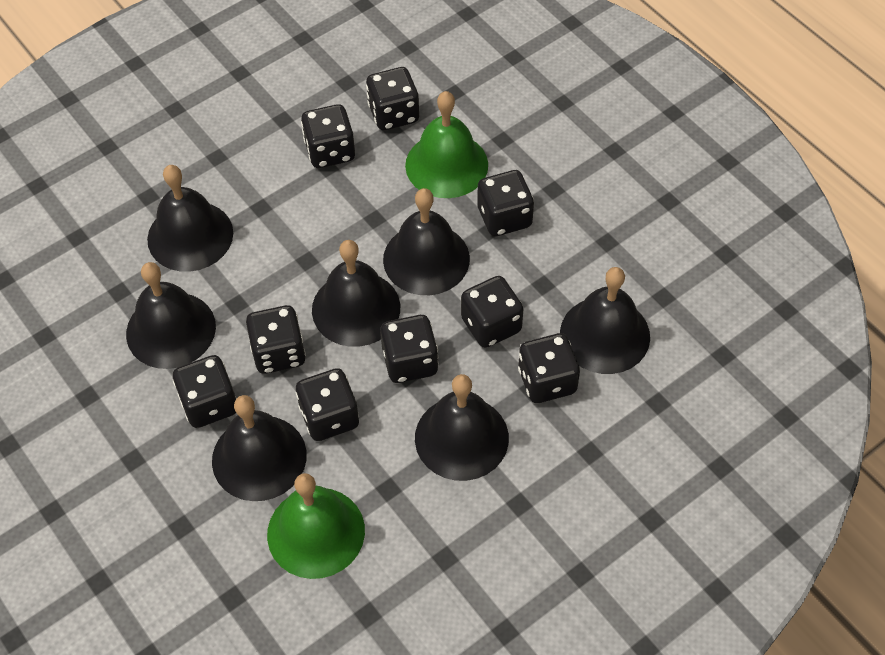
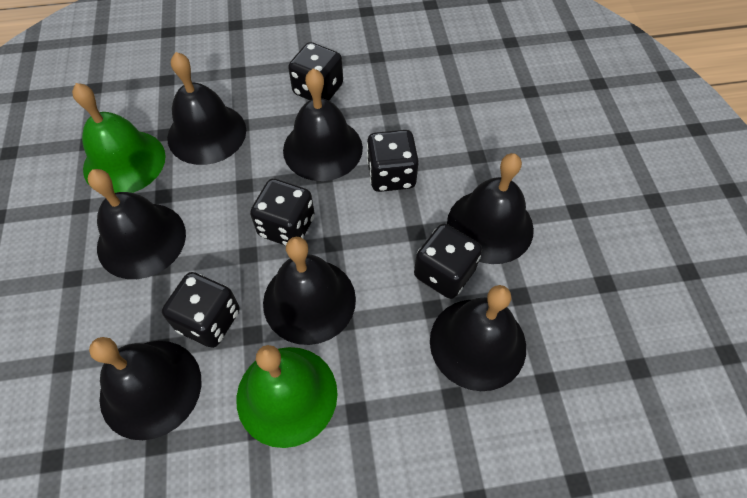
black dice: [173,355,237,428] [246,305,306,374] [296,368,359,441] [301,104,355,168] [366,67,419,130] [380,315,439,383] [461,276,523,348] [477,170,534,236] [518,333,580,403] = 9 -> [162,272,240,348] [250,179,315,246] [288,42,343,100] [367,130,419,192] [414,224,482,299] = 5

